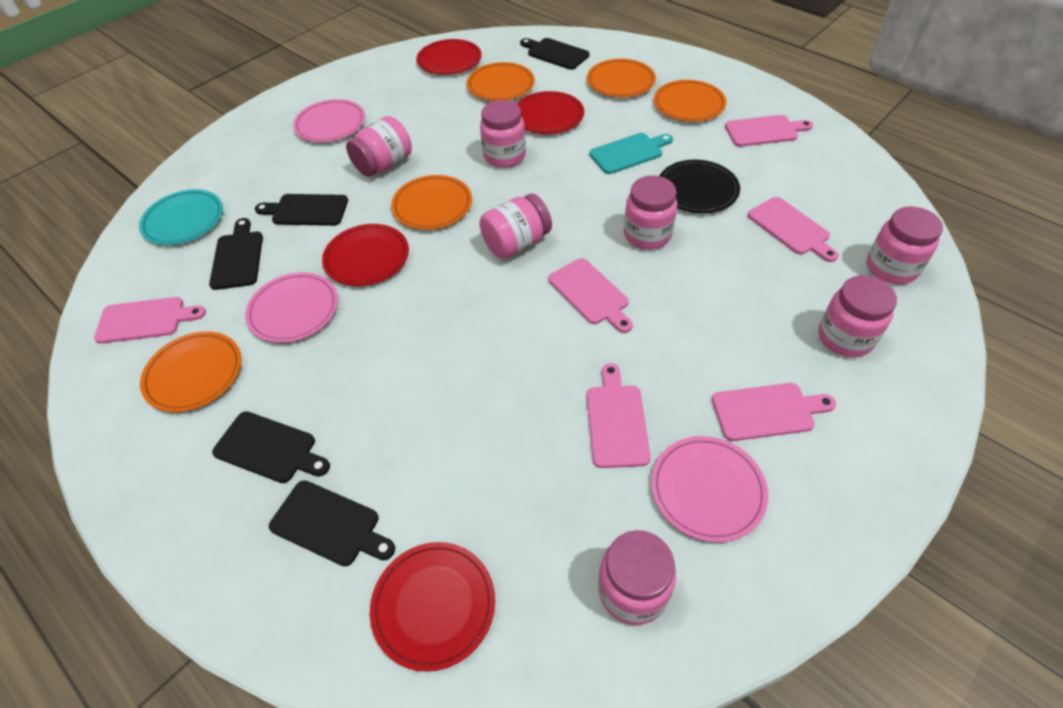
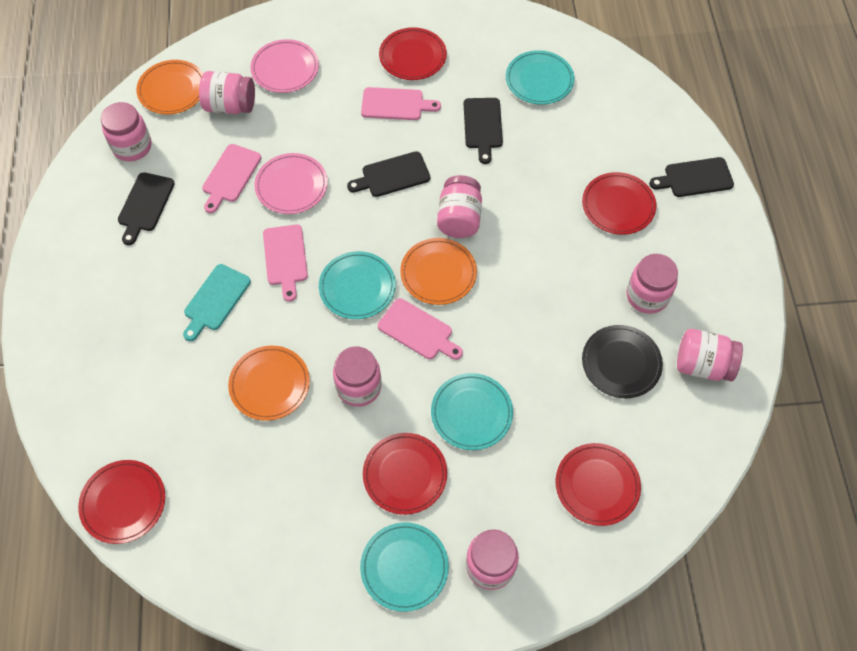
black cutting board: [209,218,263,290] [212,411,330,483] [255,194,348,226] [269,480,395,566] [520,38,590,70] = 5 -> [118,172,175,245] [347,151,430,197] [464,98,503,164] [649,157,734,197] = 4
orange plate: [140,331,242,412] [391,175,472,230] [467,62,535,101] [587,59,656,98] [654,80,726,122] = 5 -> [136,60,203,115] [228,346,310,421] [400,238,477,305] = 3
pink cutting board: [94,297,206,344] [548,258,633,333] [587,363,651,468] [712,383,836,441] [725,115,813,147] [748,197,839,262] = 6 -> [202,144,261,213] [263,224,308,302] [361,87,441,120] [378,298,463,360] = 4
pink plate: [245,272,338,343] [293,99,365,142] [651,436,768,542] = 3 -> [250,39,319,93] [254,153,328,214] = 2
red plate: [322,224,409,286] [370,542,495,672] [416,39,482,75] [516,91,584,134] = 4 -> [78,460,165,544] [363,433,447,515] [379,27,447,80] [556,443,641,526] [582,172,657,235] = 5
turquoise plate: [139,189,223,245] = 1 -> [319,251,396,319] [360,522,449,612] [431,373,513,450] [506,50,574,105] = 4

